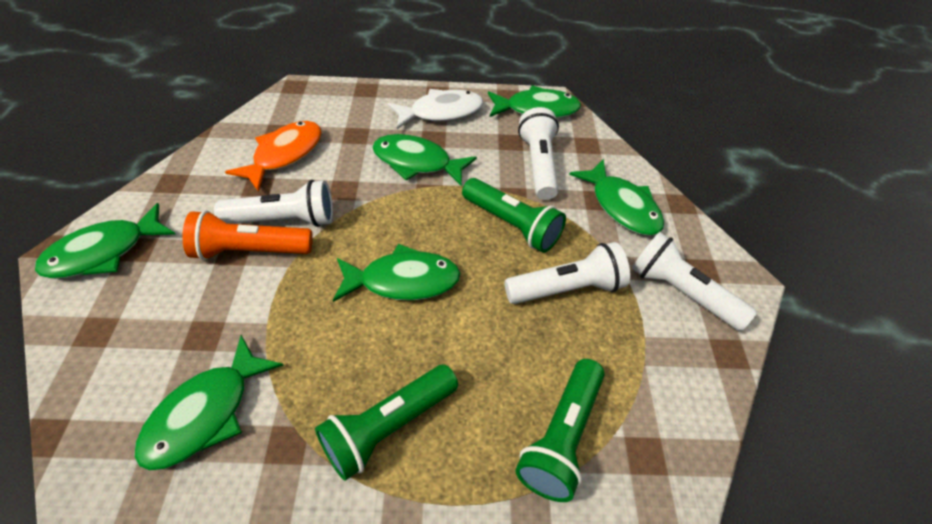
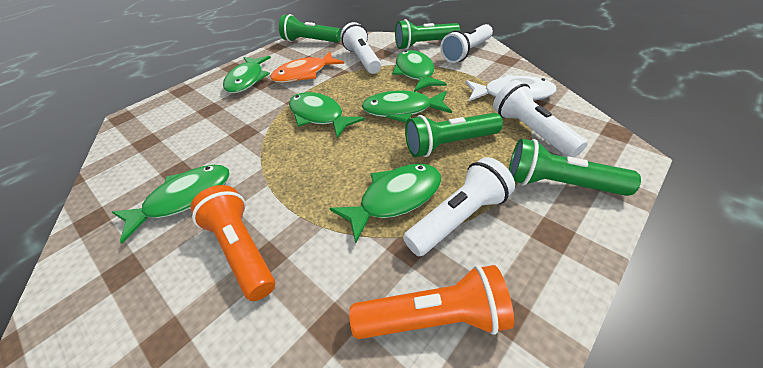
green flashlight: [315,364,458,481] [462,178,566,253] [515,359,605,502] = 3 -> [279,14,341,43] [395,19,460,50] [405,113,503,157] [509,139,641,196] = 4
orange flashlight: [183,210,313,260] = 1 -> [190,185,275,301] [349,265,514,339] = 2

